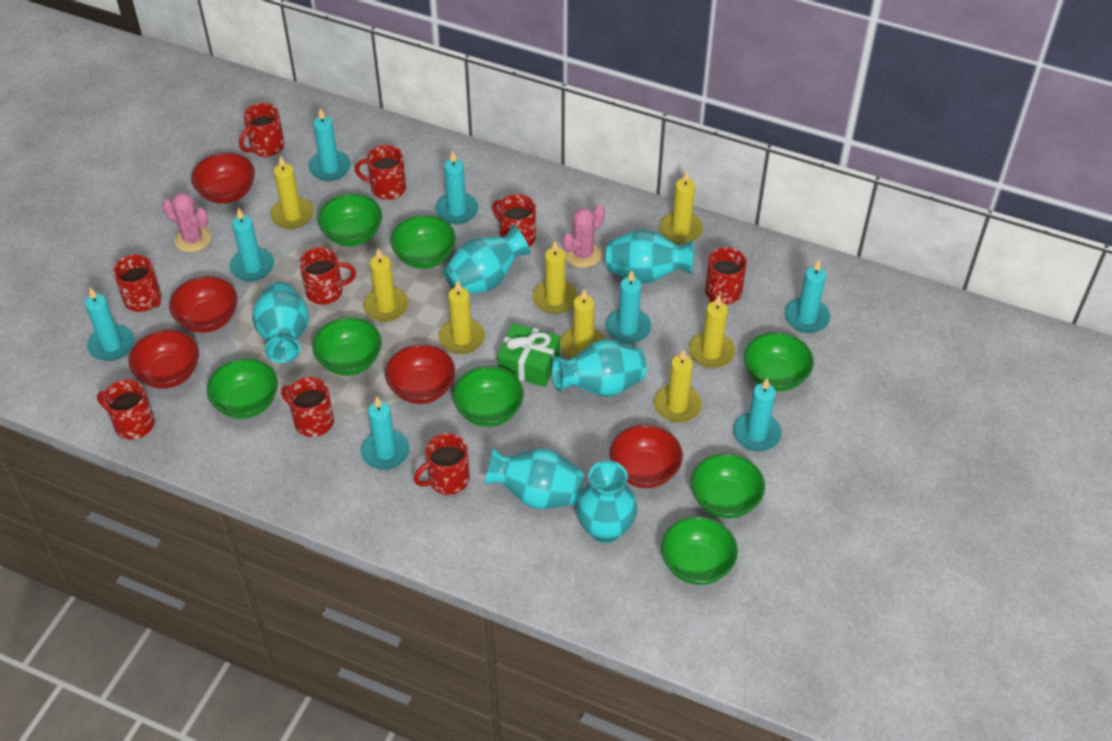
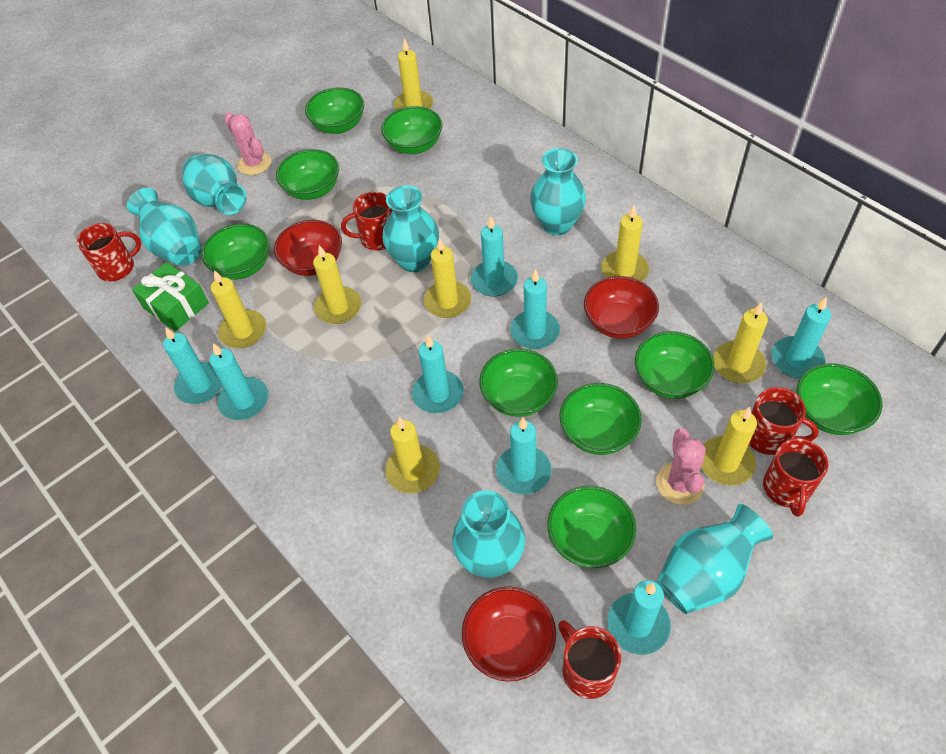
green bowl: [207,358,278,419] [312,317,382,376] [317,194,382,246] [390,215,456,269] [453,366,524,427] [661,516,738,585] [691,453,765,519] [744,332,814,391] = 8 -> [201,224,269,280] [276,149,339,200] [305,87,364,134] [381,106,442,154] [479,348,558,417] [547,486,636,568] [560,383,642,455] [635,331,715,399] [797,363,882,435] = 9
red bowl: [129,329,199,389] [169,276,238,333] [191,153,255,203] [385,344,455,404] [609,424,683,488] = 5 -> [274,220,342,276] [462,587,556,682] [584,276,659,339] = 3
red mug: [97,379,155,440] [113,255,161,312] [239,103,285,157] [281,377,334,437] [299,247,356,305] [355,145,406,200] [414,433,470,495] [492,194,536,247] [705,247,747,304] = 9 -> [77,223,141,281] [341,192,392,251] [558,620,621,699] [749,387,819,455] [763,438,828,517] = 5

